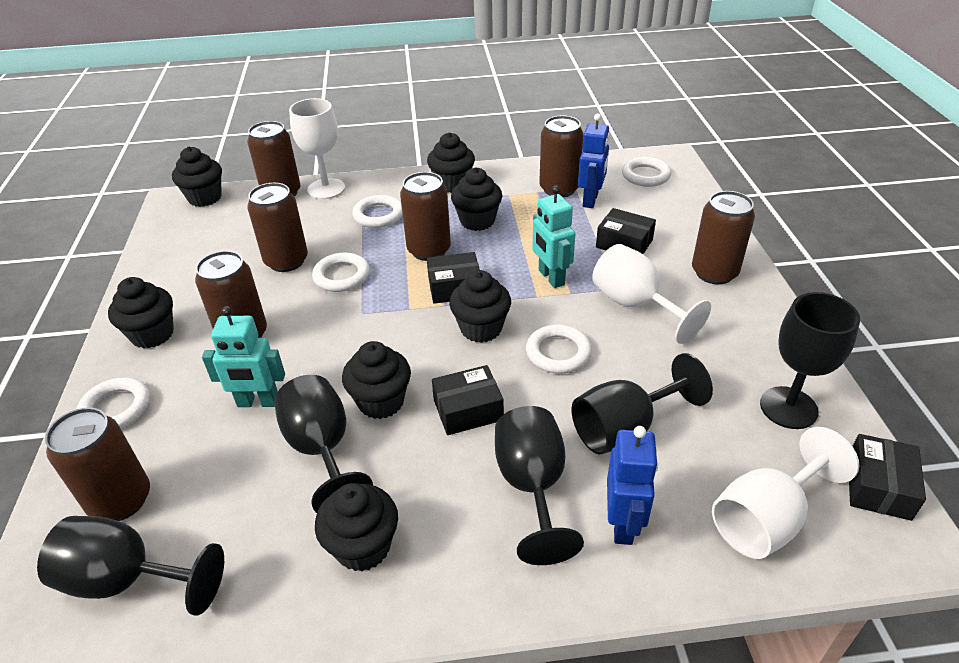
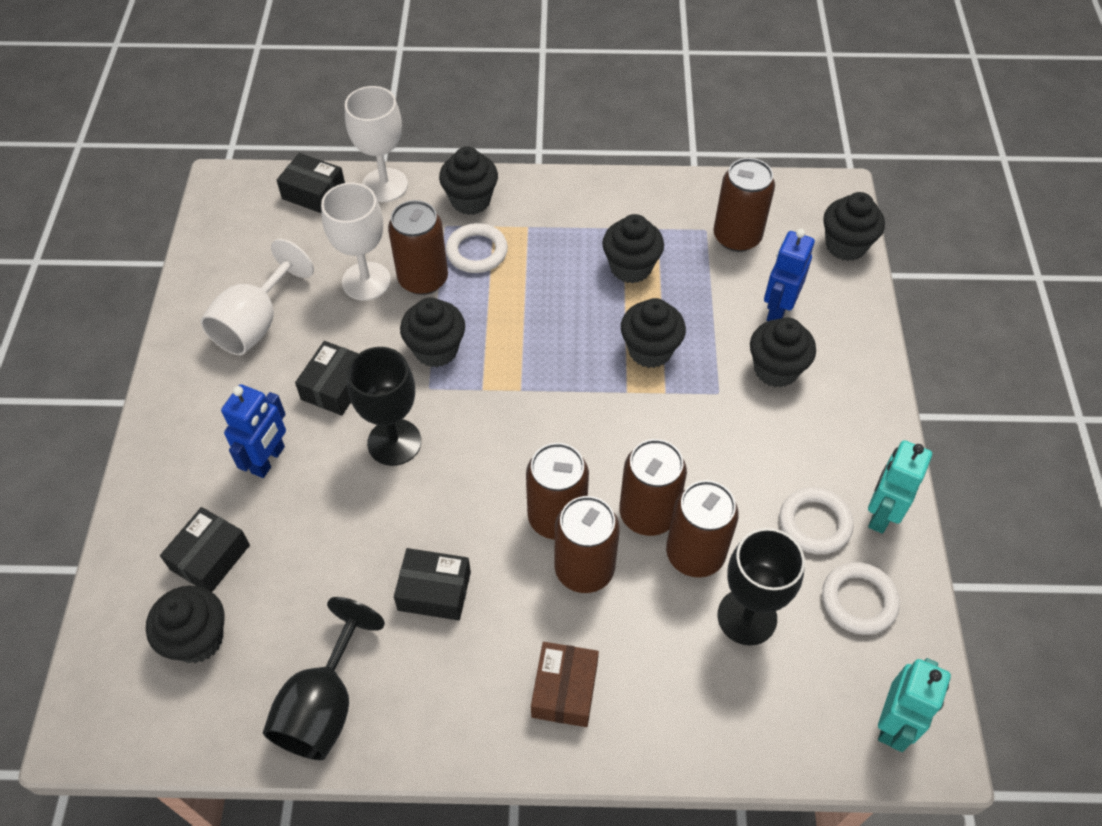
black goblet: [37,516,224,616] [274,375,373,513] [495,406,584,565] [571,353,713,455] [760,292,860,429] = 5 -> [263,597,385,760] [347,347,421,466] [718,528,805,646] = 3
brown box: none = 0 -> [531,642,599,727] = 1
brown can: [45,407,150,521] [195,251,267,338] [247,121,301,197] [247,183,308,272] [400,172,451,261] [539,116,583,197] [692,191,755,284] = 7 -> [388,200,448,295] [526,443,589,539] [554,496,620,593] [619,439,687,536] [666,480,739,578] [713,158,775,252] = 6
white ring: [77,378,150,428] [312,252,370,292] [352,195,402,228] [526,325,592,373] [622,157,671,187] = 5 -> [446,223,508,273] [779,487,854,554] [822,562,900,635] = 3

